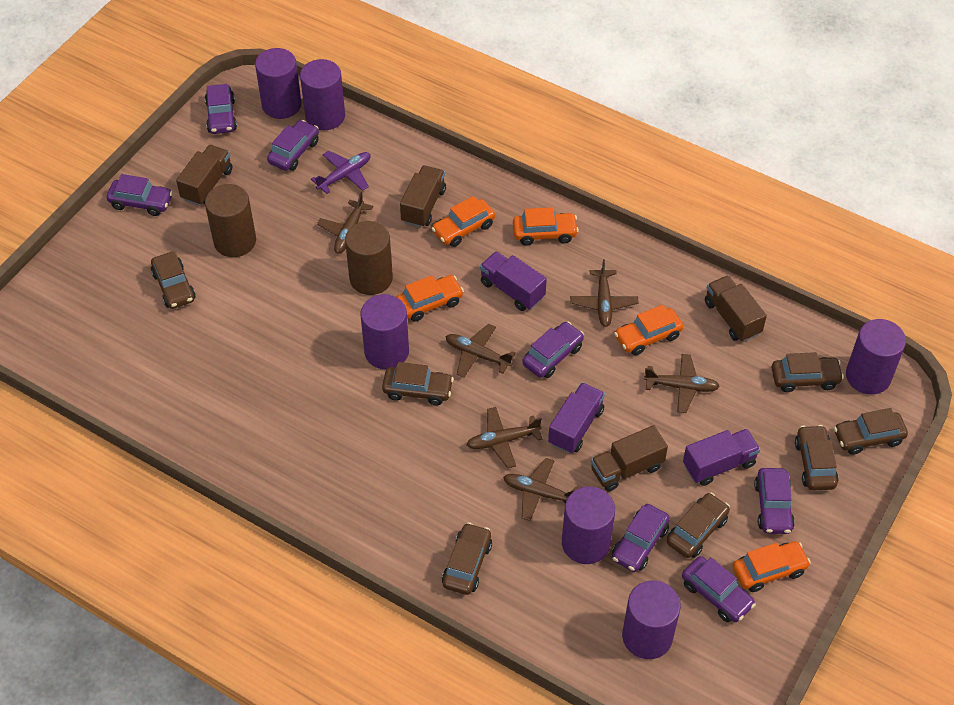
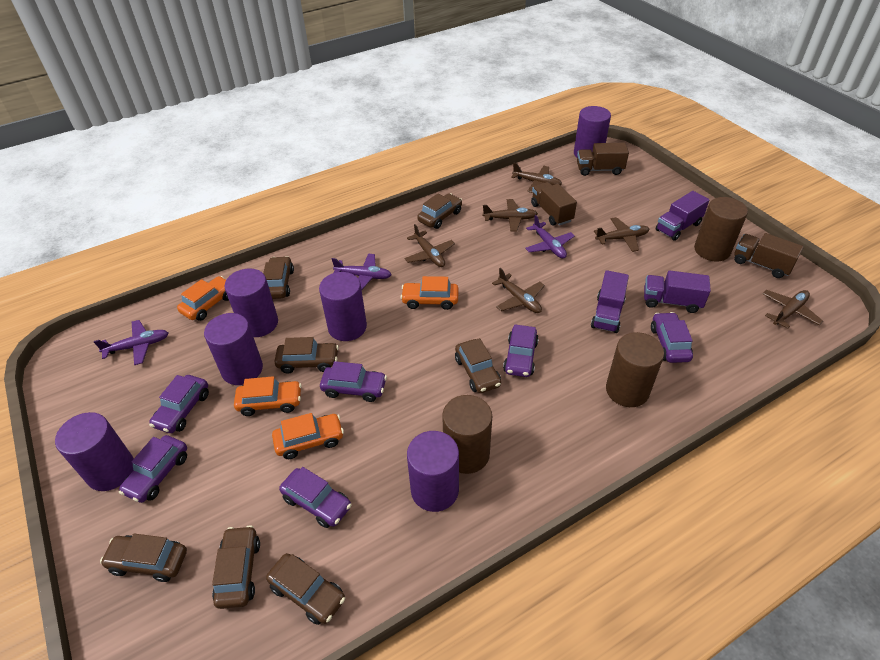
brown cylinder: [205,184,256,257] [345,221,393,295] = 2 -> [442,395,492,474] [606,332,664,407] [694,197,748,262] = 3
brown truck: [176,145,232,206] [400,165,446,228] [591,425,668,491] [705,275,767,342] = 4 -> [531,182,577,226] [577,143,629,176] [734,233,804,278] = 3
orange car: [396,275,464,322] [431,196,495,247] [513,207,579,246] [614,305,683,355] [733,541,811,592] = 5 -> [177,276,229,321] [234,376,302,416] [272,413,344,459] [401,276,459,310] = 4
purple car: [107,174,173,216] [205,84,237,134] [267,120,319,171] [522,322,584,378] [612,504,670,572] [682,556,756,622] [754,468,795,534] = 7 -> [119,435,187,503] [149,375,209,433] [279,467,352,528] [320,361,387,402] [503,324,539,377] [651,312,693,363] = 6
purple plane: [311,151,370,194] = 1 -> [94,320,168,365] [332,253,392,290] [525,215,575,258] = 3

